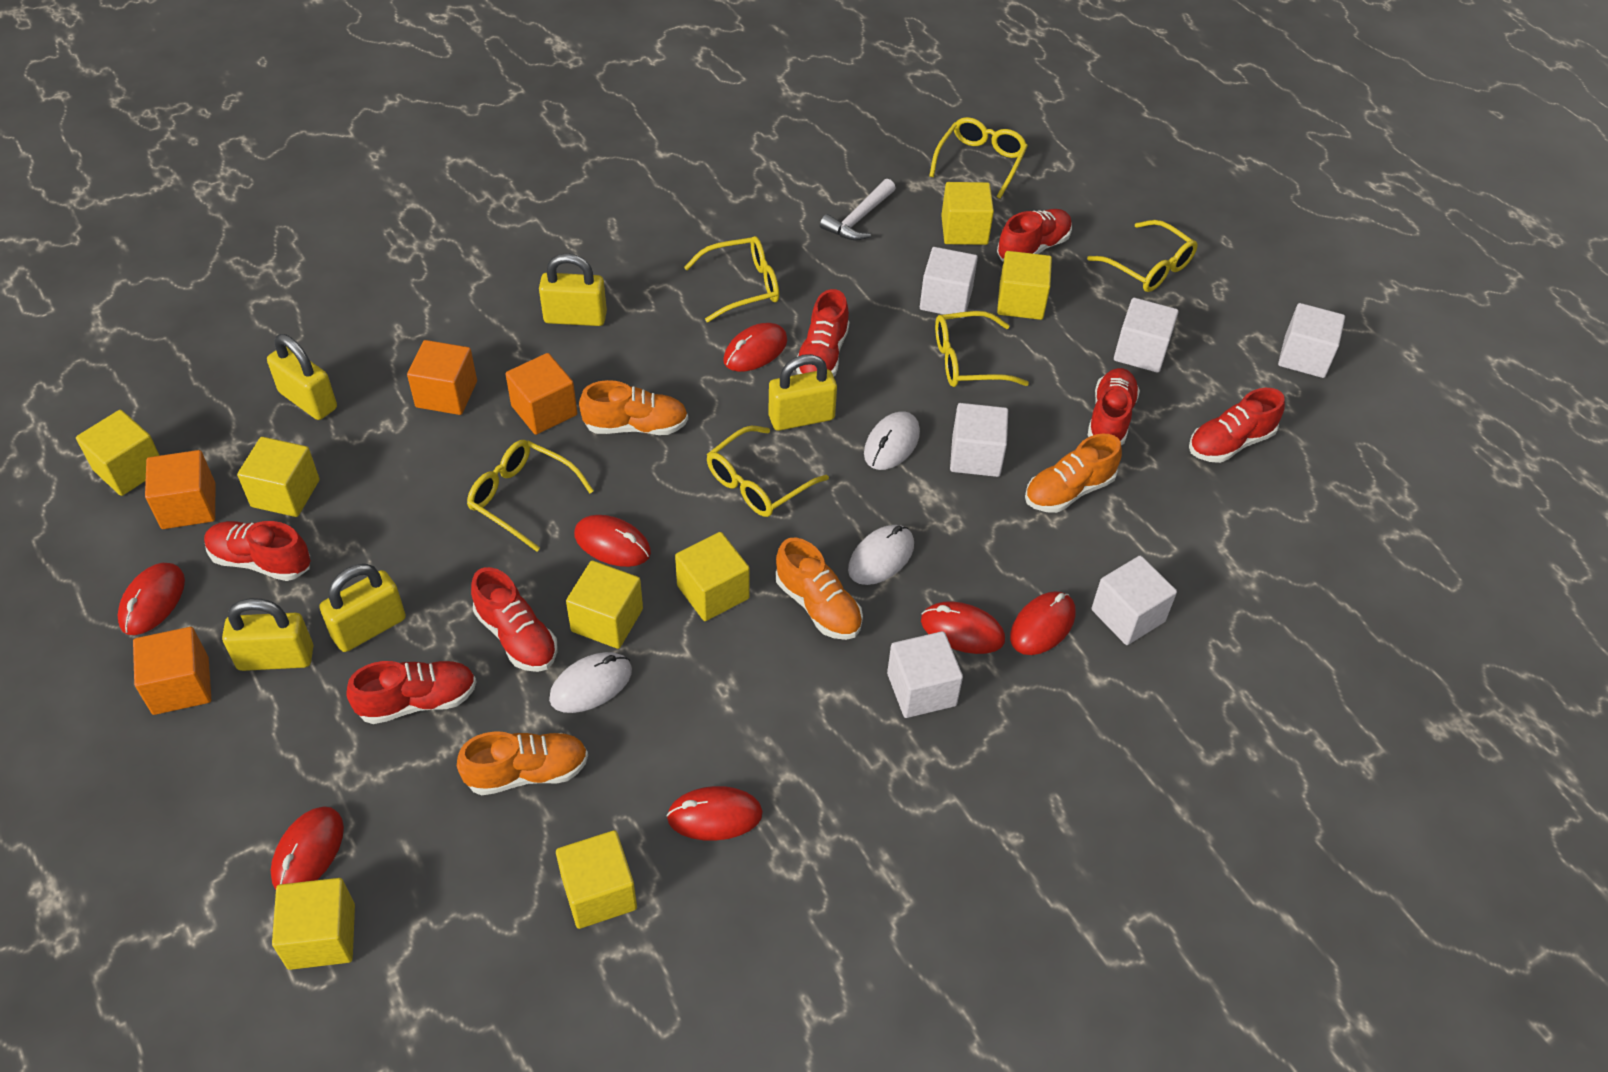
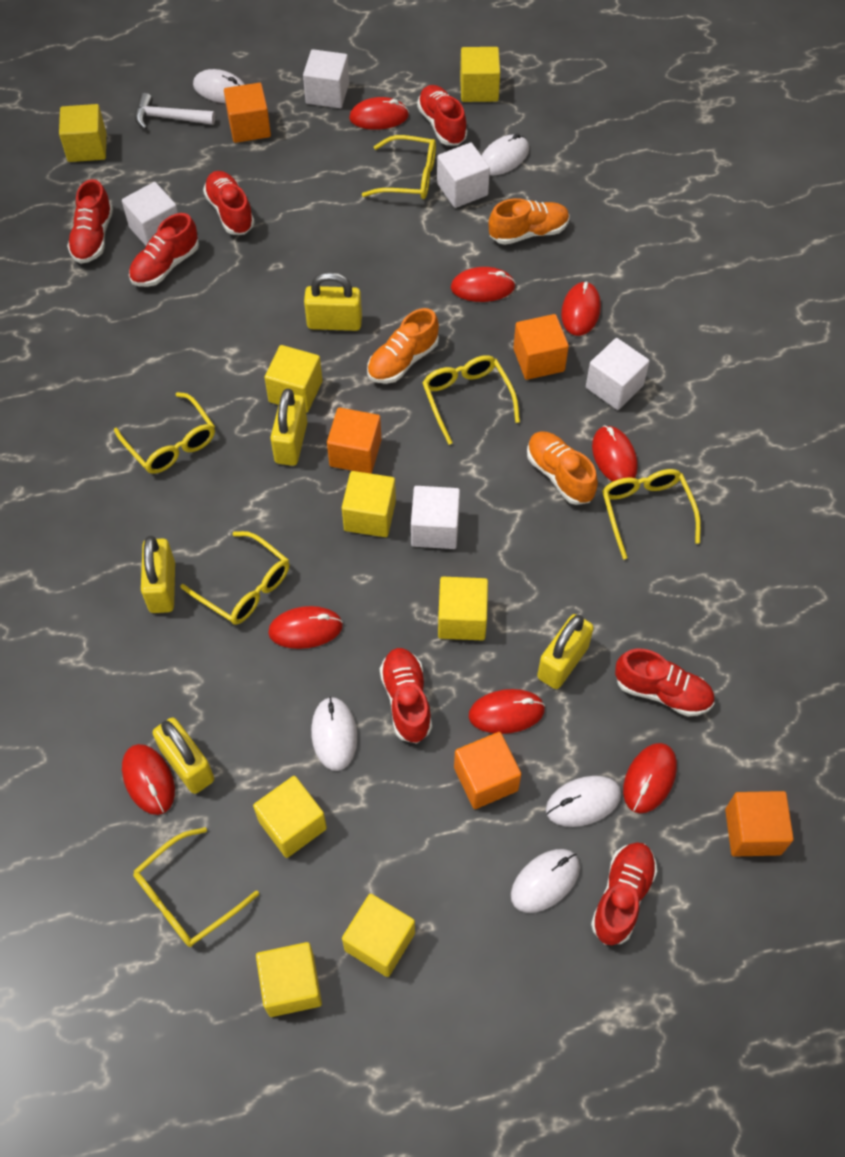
orange cube: [133,627,211,715] [145,450,215,529] [407,340,477,415] [505,353,577,435] = 4 -> [224,83,271,143] [327,407,381,474] [454,732,521,809] [513,314,569,380] [725,791,794,857] = 5
orange shoe: [457,731,588,795] [579,380,688,435] [776,538,863,640] [1025,434,1122,513] = 4 -> [367,308,439,384] [489,198,570,245] [527,431,598,505] = 3
red mouse: [118,563,185,635] [271,806,344,890] [574,515,651,567] [666,786,763,841] [723,323,787,372] [921,601,1005,654] [1010,591,1076,655] = 7 -> [122,744,175,815] [268,606,343,649] [349,97,409,130] [451,267,516,302] [469,689,545,734] [561,281,601,336] [592,425,638,482] [623,743,677,813] = 8
white cube: [887,631,963,718] [920,247,978,318] [950,403,1008,477] [1092,555,1177,645] [1114,298,1179,373] [1278,303,1345,378] = 6 -> [122,182,178,246] [303,49,349,108] [411,486,460,549] [437,143,490,208] [586,338,650,410] = 5
white mouse: [549,652,632,713] [848,525,914,585] [864,411,920,470] = 3 -> [193,69,245,103] [311,697,357,771] [481,133,529,175] [511,849,580,913] [546,776,621,827] = 5

